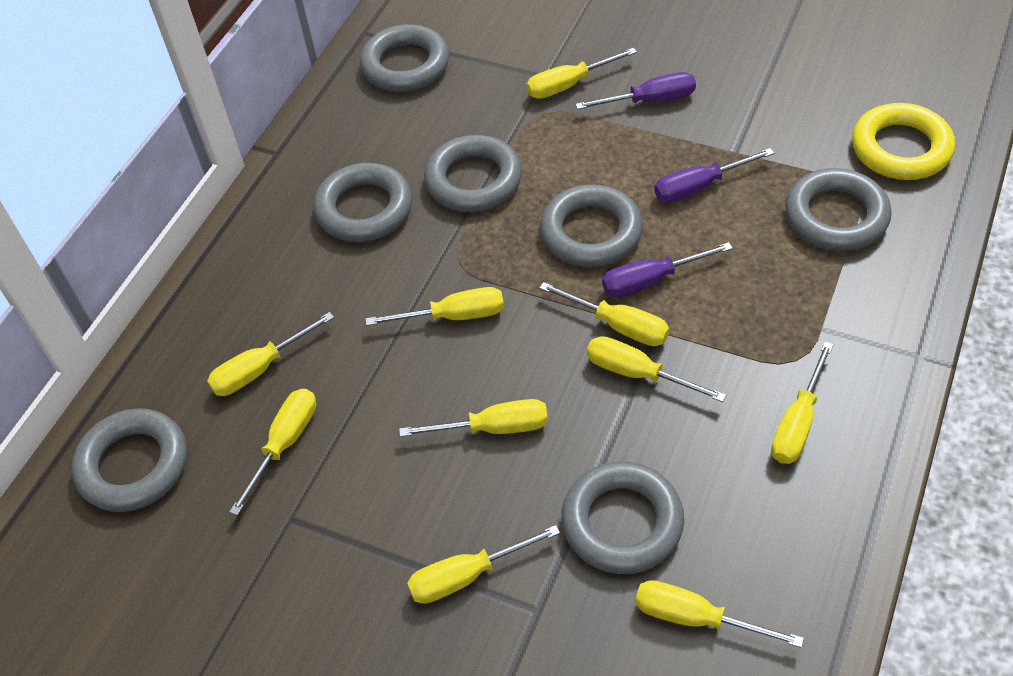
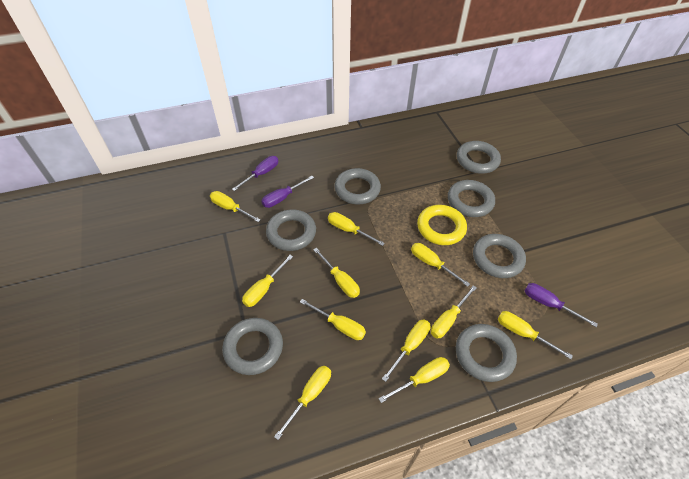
yellow screwdriver: [207,312,334,396] [229,389,316,516] [365,287,504,326] [399,399,548,437] [407,525,560,604] [527,48,637,99] [539,282,669,346] [587,336,726,402] [635,580,804,648] [771,342,834,464] = 10 -> [210,191,261,222] [242,255,293,307] [274,366,331,440] [300,299,366,340] [313,248,360,298] [328,212,385,246] [378,357,450,403] [382,319,431,382] [411,243,470,287] [431,285,477,339] [498,311,573,359] = 11

